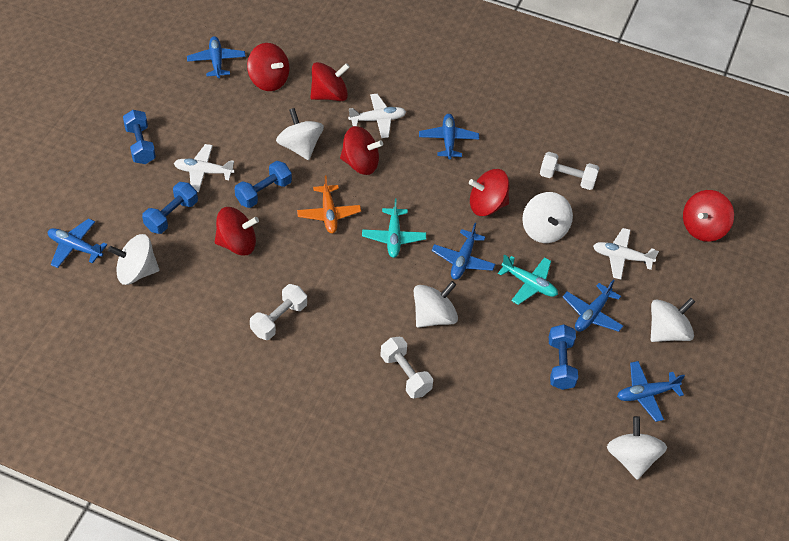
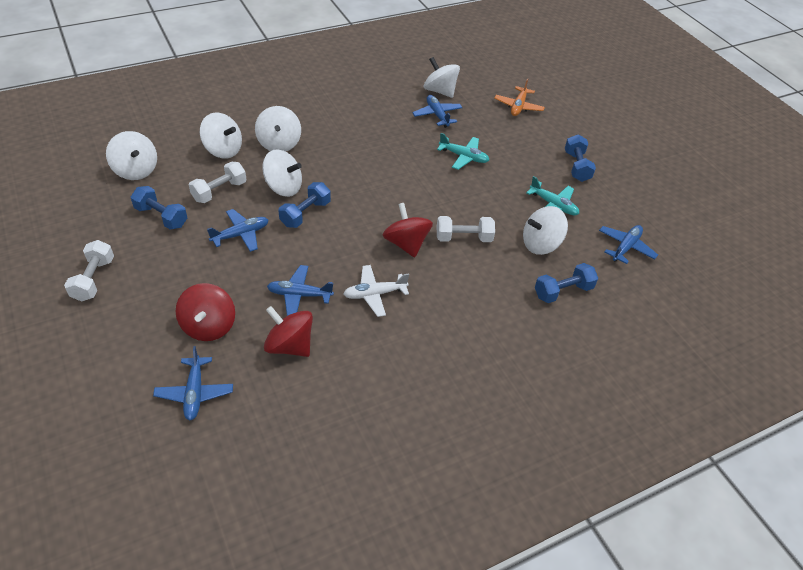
blue plane: [48,218,107,268] [187,36,246,78] [419,114,479,159] [431,223,495,280] [563,280,623,332] [617,361,685,422] = 6 -> [153,346,233,420] [207,209,268,252] [267,265,334,316] [412,95,463,128] [599,225,658,264] = 5
red spinning top: [215,207,259,256] [247,43,289,91] [310,62,350,101] [340,126,383,175] [469,169,509,216] [683,190,734,242] = 6 -> [175,283,235,341] [264,306,313,357] [382,203,433,258] = 3
white plane: [174,144,235,192] [348,94,406,138] [593,228,659,279] = 3 -> [344,265,409,317] = 1

